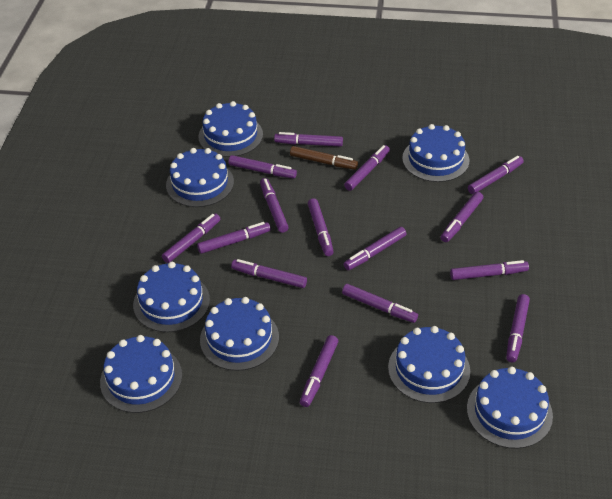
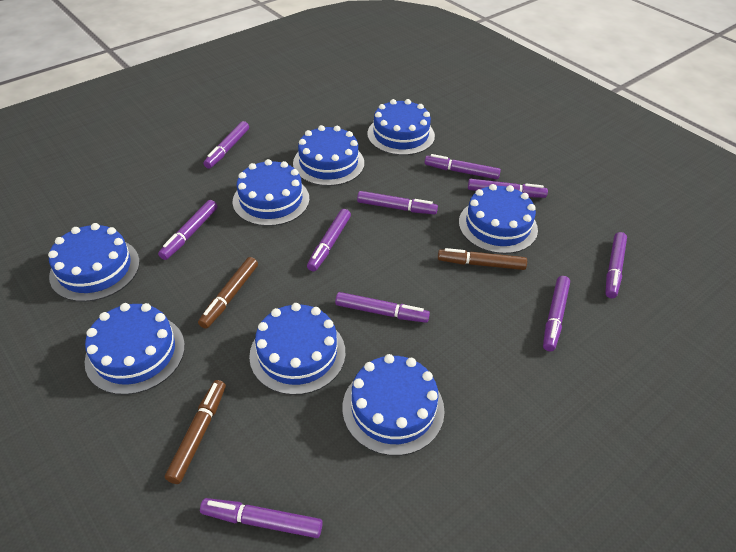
brown marker: [290,146,358,170] = 1 -> [165,380,226,484] [198,257,258,329] [438,248,527,270] = 3
purple marker: [162,213,220,263] [197,222,271,254] [229,155,297,178] [231,259,307,288] [260,178,289,233] [274,132,343,147] [300,335,339,407] [308,198,334,256] [342,284,418,323] [344,145,390,191] [344,227,406,270] [441,192,483,242] [450,260,529,280] [468,156,524,194] [506,294,530,362] = 15 -> [158,200,217,260] [200,498,323,538] [203,121,249,169] [307,209,351,272] [335,292,430,323] [357,191,438,215] [425,154,501,179] [468,179,548,198] [543,276,570,351] [605,232,627,298] = 10

